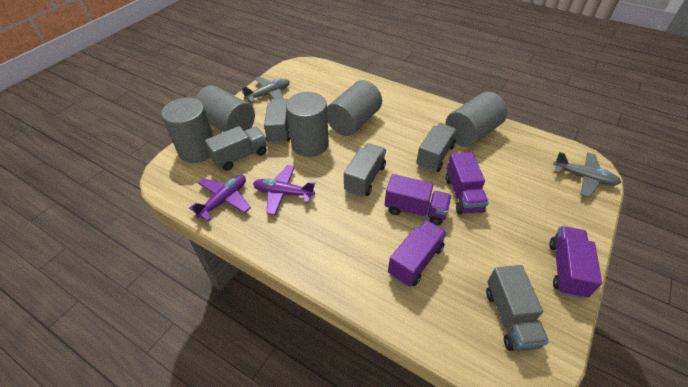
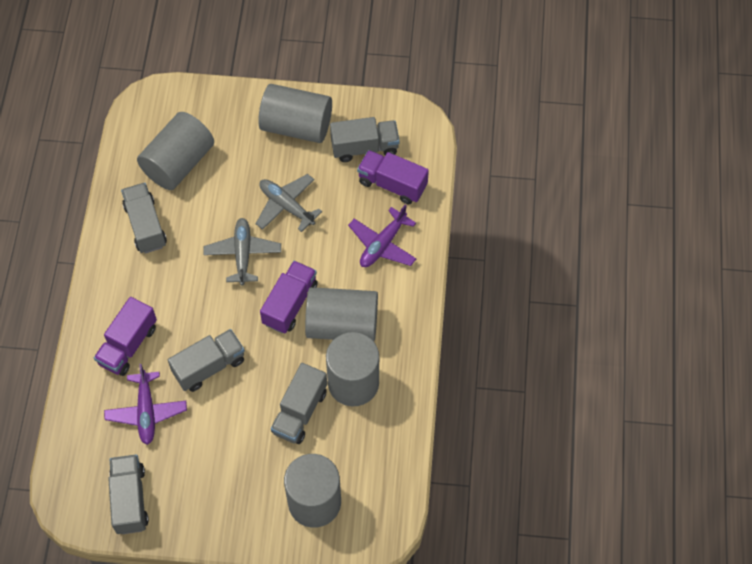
purple truck: [385,174,451,226] [388,220,447,287] [445,152,489,214] [549,226,602,299] = 4 -> [94,297,157,376] [260,261,318,333] [357,150,429,204] = 3

